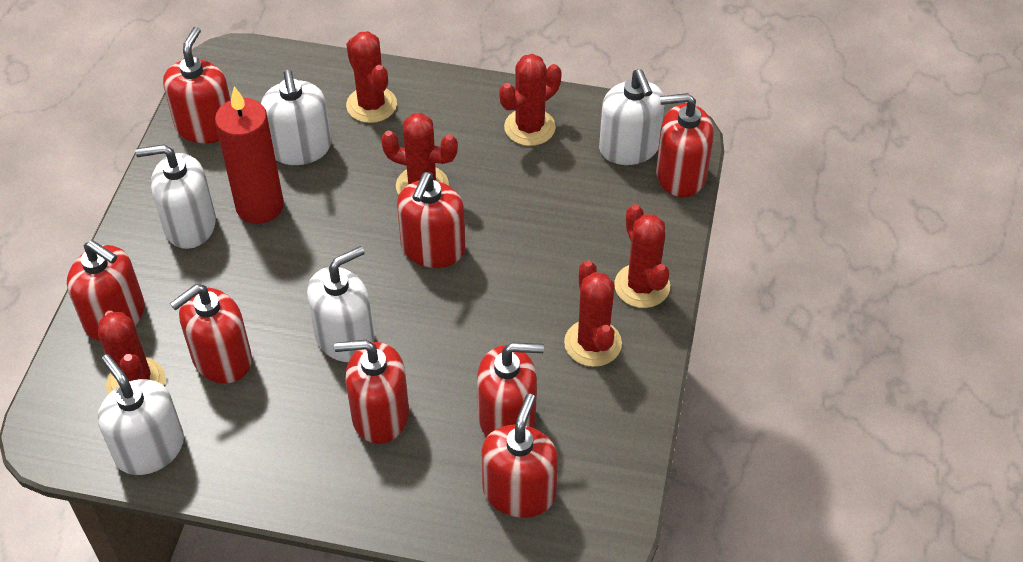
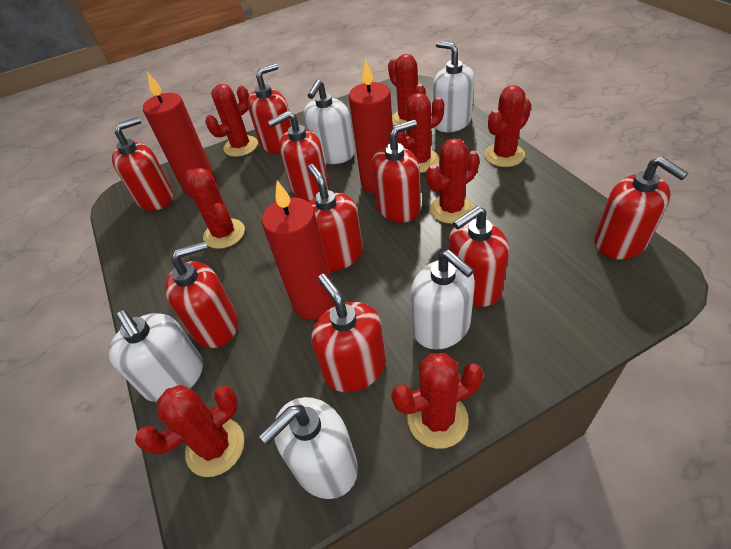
red cactus: [98,311,166,395] [346,31,397,123] [381,113,458,195] [499,54,562,146] [564,260,622,367] [614,204,670,308] = 6 -> [135,385,244,477] [185,168,245,249] [206,84,258,157] [388,54,426,126] [391,353,483,449] [397,93,444,173] [426,138,480,224] [484,85,531,167] = 8
red candle: [215,86,284,224] = 1 -> [143,72,217,197] [262,181,335,320] [349,59,393,193] = 3
red soap dispenser: [67,240,145,341] [163,27,230,143] [170,284,252,384] [334,340,409,444] [397,172,465,268] [477,343,544,437] [481,394,558,518] [656,93,714,197] = 8 -> [112,117,174,211] [165,241,238,348] [247,63,292,154] [268,111,329,201] [307,164,363,271] [311,274,386,393] [372,120,421,223] [449,206,509,307] [594,156,688,260] = 9

